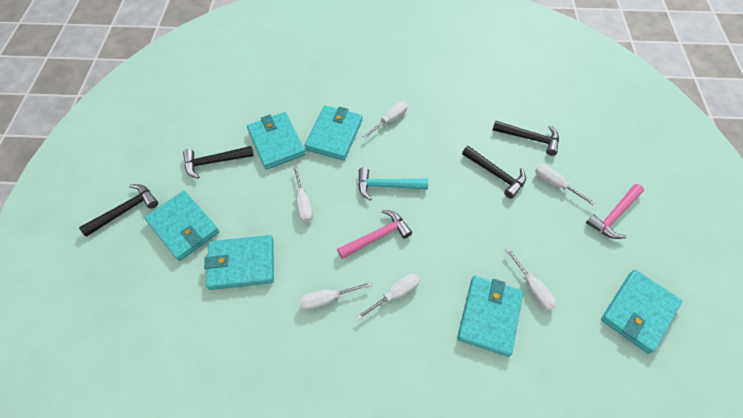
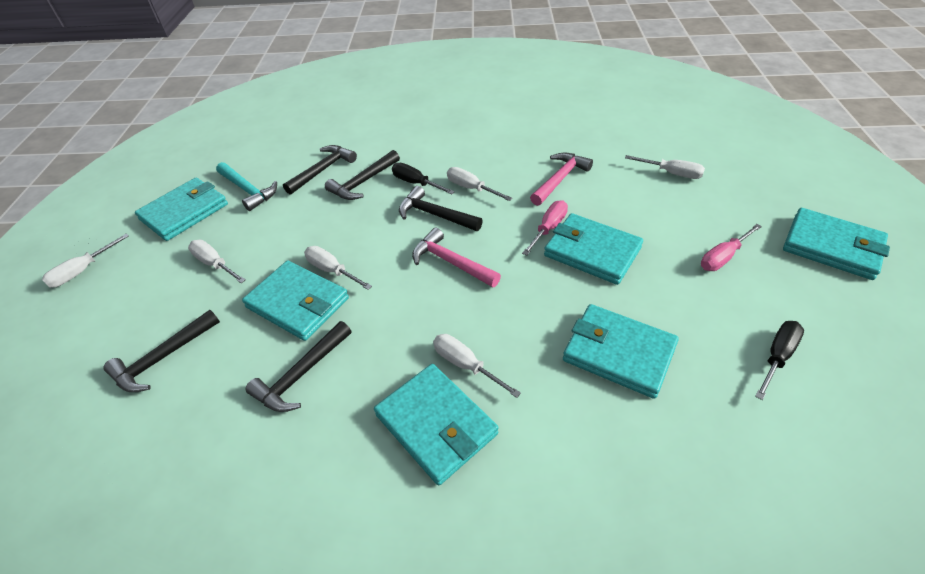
black hammer: [79,184,158,237] [183,146,254,179] [462,146,526,199] [493,121,559,156] = 4 -> [103,310,220,392] [246,321,351,412] [283,145,357,195] [325,150,400,200] [399,186,483,231] = 5
black screwdriver: none = 0 -> [392,163,455,194] [755,321,804,400] = 2
pink screwdriver: none = 0 -> [522,200,568,255] [701,224,762,271] = 2

